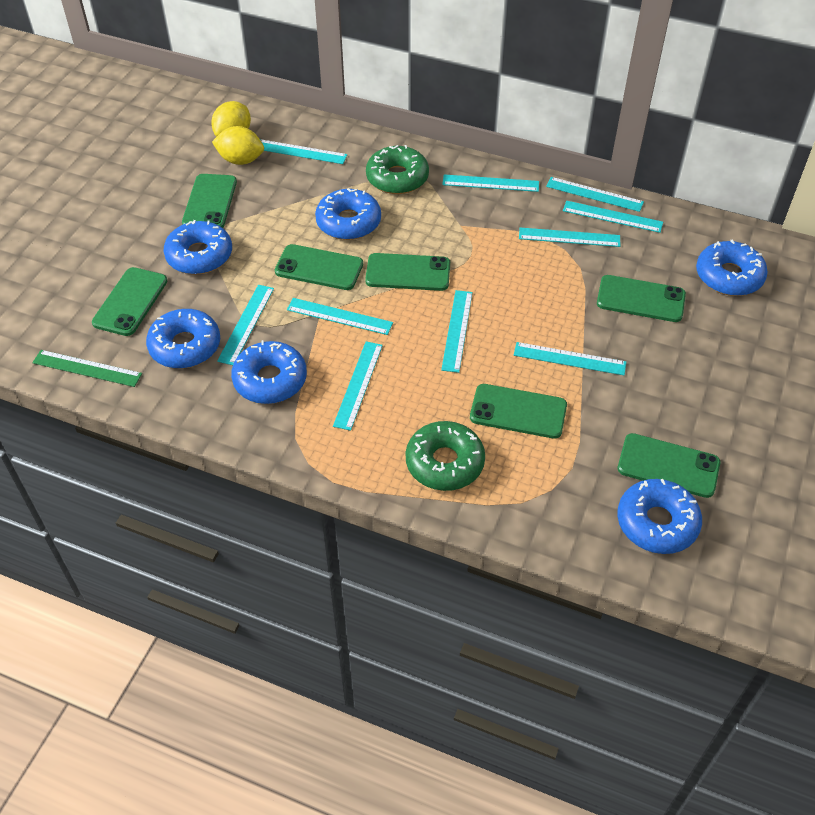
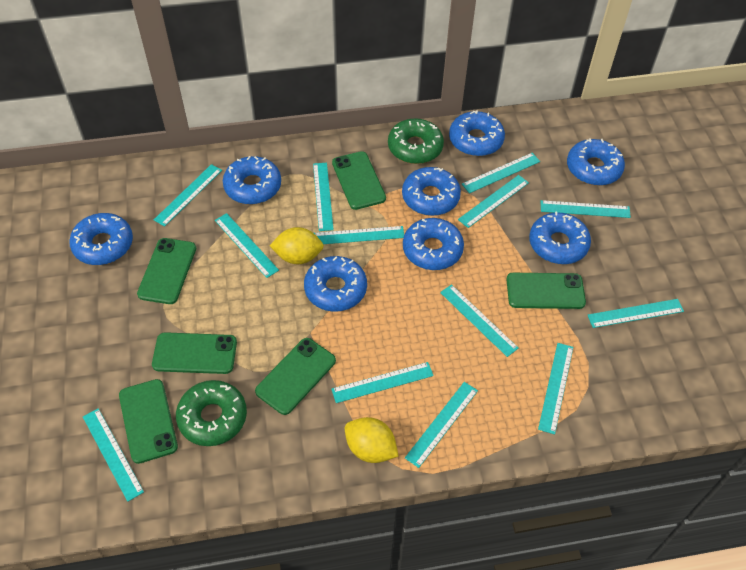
blue donut: [146,309,220,369] [163,220,232,274] [231,340,307,404] [315,188,381,240] [617,479,702,554] [696,240,768,296] = 6 -> [69,213,133,265] [223,156,281,204] [304,256,367,312] [402,167,461,216] [403,218,464,270] [449,110,505,156] [529,211,591,264] [567,138,625,186] = 8
green phone: [92,267,168,336] [182,174,237,228] [275,244,363,290] [365,253,450,291] [470,384,567,439] [597,275,686,322] [618,433,720,498] = 7 -> [119,379,178,464] [137,238,196,304] [152,332,237,374] [255,338,336,415] [332,151,386,210] [506,273,586,309] = 6
green ruler: [32,350,142,387] = 1 -> none = 0
turquoise ruler: [217,285,274,365] [260,139,347,164] [287,298,393,335] [333,341,383,431] [441,290,473,373] [442,174,539,192] [514,342,626,375] [519,228,620,247] [546,177,644,212] [563,201,663,233] = 10 -> [83,408,144,502] [154,164,222,227] [215,213,279,278] [313,163,334,231] [314,226,404,244] [331,362,434,403] [405,382,478,468] [440,284,518,357] [458,175,529,228] [462,153,540,193] [538,343,573,434] [541,200,631,218] [588,299,684,328] = 13

